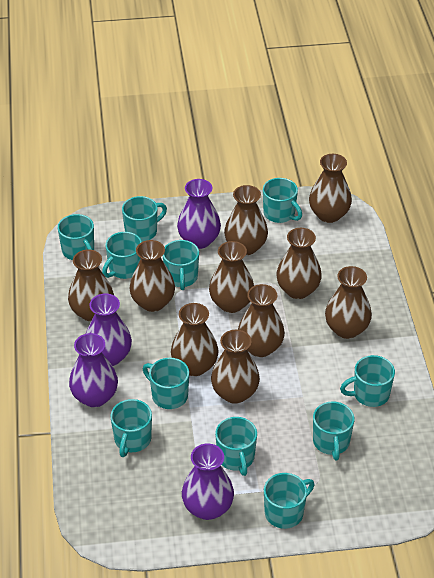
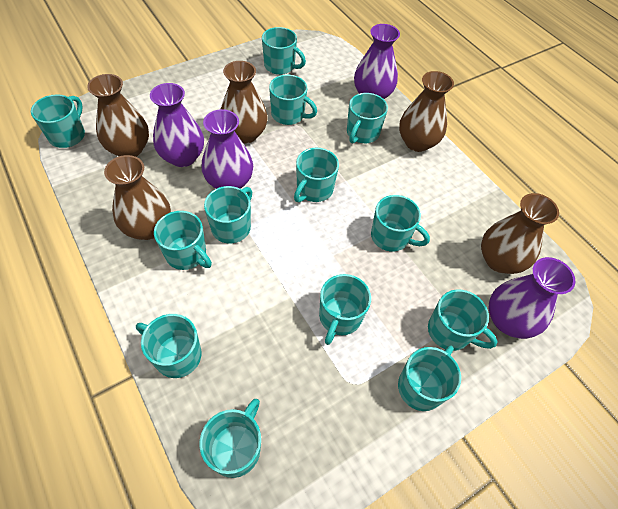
brown vase: [68,250,114,322] [129,240,175,312] [171,303,219,376] [209,241,254,313] [211,330,260,404] [224,185,268,255] [238,284,285,357] [276,228,322,299] [309,154,352,223] [325,266,372,339] = 10 -> [87,74,149,157] [104,155,171,240] [221,61,267,144] [399,71,454,152] [481,193,559,274] = 5
turquoise mug: [58,214,94,260] [102,232,142,279] [111,399,152,457] [122,196,167,242] [143,358,189,409] [163,240,199,290] [215,417,257,476] [263,178,302,223] [264,473,314,529] [313,401,355,460] [340,355,395,407] = 11 -> [31,94,85,148] [136,314,202,378] [154,211,212,270] [199,399,261,478] [204,186,252,243] [262,27,306,75] [269,75,317,125] [294,148,339,202] [319,274,371,345] [347,93,388,144] [371,195,430,252] [398,345,461,411] [428,289,498,351] = 13

